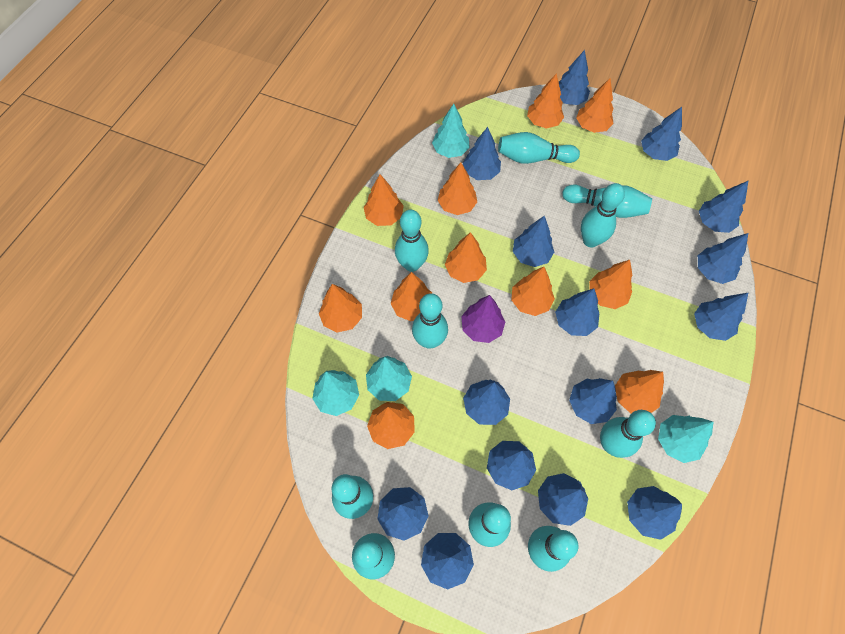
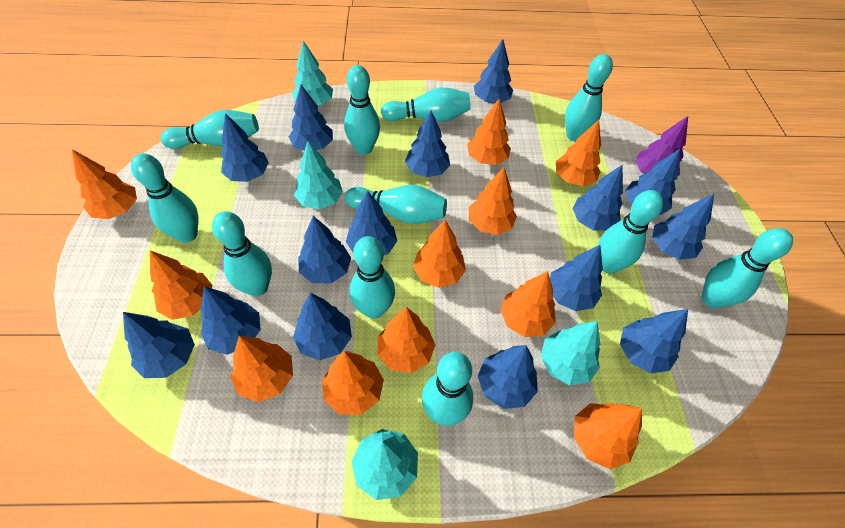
turquoise bowling pin: [332,474,373,519] [352,533,395,579] [395,210,429,272] [412,293,448,349] [468,502,511,547] [498,132,580,164] [528,526,578,572] [562,185,652,218] [581,183,625,247] [600,410,656,458] = 10 -> [131,153,198,243] [160,110,259,149] [212,211,272,297] [344,65,380,155] [345,185,447,224] [350,236,395,319] [381,87,471,122] [422,352,473,426] [565,54,613,141] [598,190,663,274] [702,228,793,308] = 11

